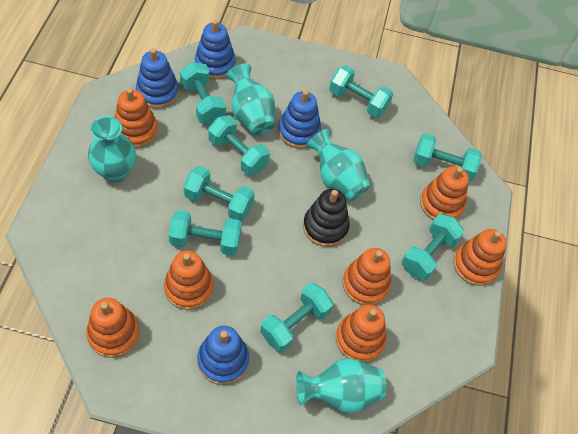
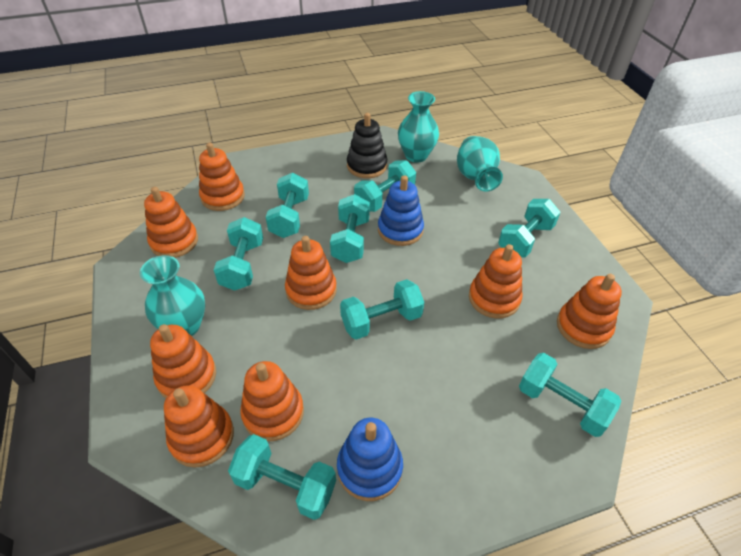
blue stacking toy: [136,48,179,109] [195,20,236,80] [197,326,249,385] [278,90,321,149] = 4 -> [337,418,403,501] [378,175,424,246] = 2
orange stacking toy: [87,298,140,358] [115,88,158,148] [164,250,214,310] [336,304,386,363] [343,248,391,305] [420,166,469,220] [453,229,507,286] = 7 -> [144,187,198,258] [150,324,216,398] [164,385,234,468] [199,143,245,211] [240,361,304,441] [285,236,337,310] [469,244,522,319] [557,274,622,349] = 8
turquoise vase: [88,116,136,182] [226,63,275,135] [296,358,387,413] [306,129,370,201] = 4 -> [140,255,205,336] [398,91,439,163] [457,136,503,192] = 3

